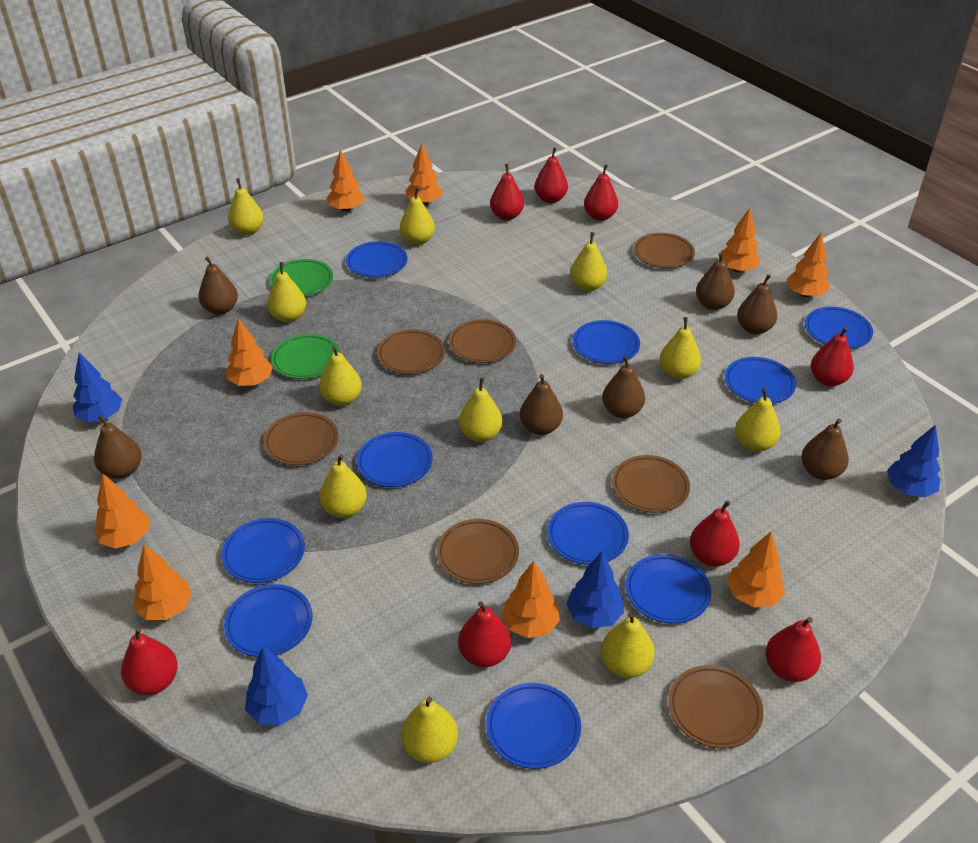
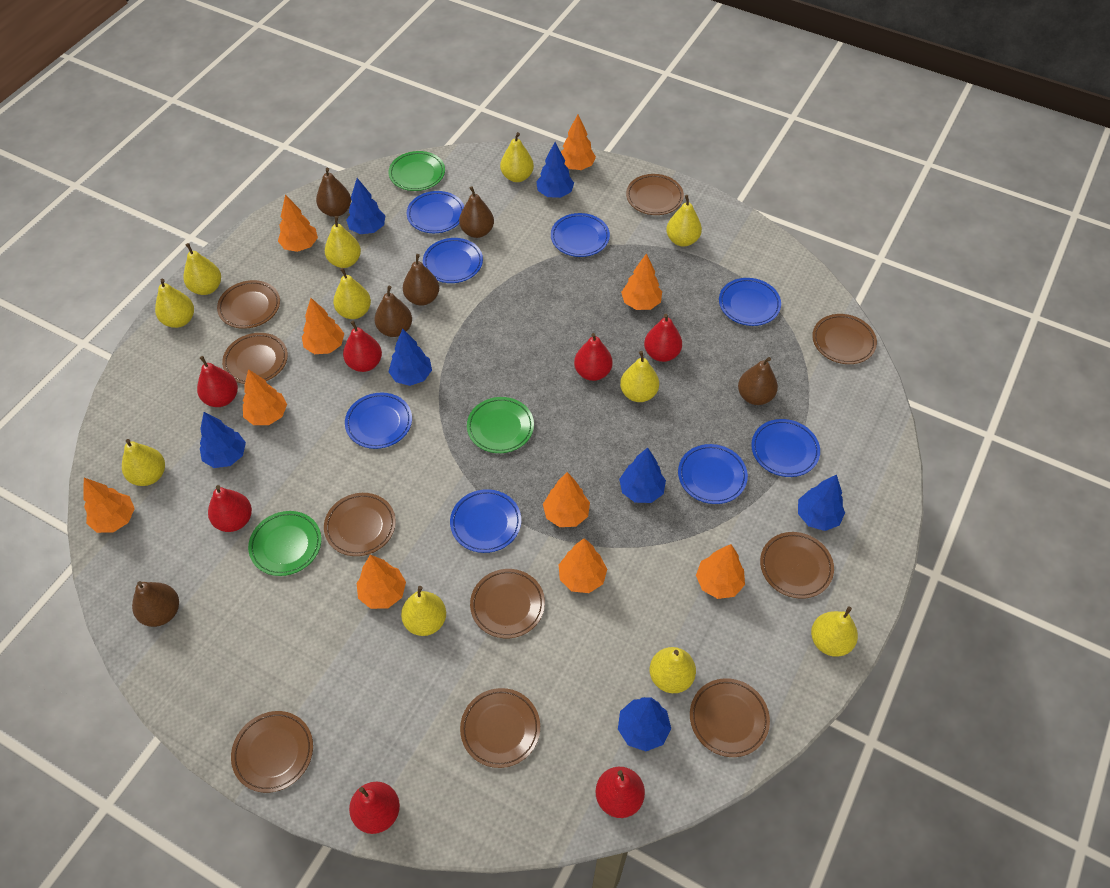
blue plate: [221,518,305,583] [224,584,313,657] [346,241,408,278] [357,432,433,487] [486,683,581,769] [547,502,629,565] [573,320,640,364] [626,554,711,624] [725,357,796,404] [805,307,873,349] = 10 -> [345,393,412,449] [407,191,464,233] [423,238,483,283] [450,489,521,553] [551,213,610,257] [678,444,748,504] [719,278,781,326] [751,419,820,477] = 8
blue tree: [73,353,122,422] [245,647,308,725] [566,551,624,628] [887,425,940,497] = 4 -> [200,412,246,468] [346,178,386,234] [389,329,432,386] [536,142,574,198] [618,697,671,751] [619,447,666,503] [798,475,845,531] = 7
brown pear: [94,415,141,479] [199,257,238,315] [520,374,563,435] [602,356,645,418] [696,252,735,310] [737,274,777,334] [801,418,849,480] = 7 -> [132,581,179,627] [316,168,351,217] [375,286,412,337] [403,254,439,306] [459,186,494,238] [738,357,778,405] = 6
brown plate: [263,412,338,465] [377,330,445,374] [437,519,519,584] [449,319,516,363] [612,455,690,513] [633,233,695,268] [669,665,763,749] = 7 -> [217,280,280,329] [222,333,288,384] [231,711,313,793] [324,493,396,556] [460,688,540,768] [470,569,545,638] [626,174,684,215] [690,678,770,757] [760,532,834,599] [812,314,877,364] = 10
green plate: [270,259,333,296] [271,334,340,379] = 2 -> [248,511,322,576] [388,151,445,191] [467,397,534,453] = 3
orange tree: [94,474,150,549] [134,545,192,620] [226,318,273,386] [327,150,365,212] [405,143,443,205] [502,561,560,638] [719,208,761,272] [727,532,785,607] [786,232,830,297] = 9 -> [83,478,135,533] [243,369,287,425] [278,195,318,252] [302,298,344,354] [357,555,406,609] [543,472,590,527] [559,538,607,593] [561,115,596,170] [621,253,662,310] [696,544,745,599] = 10
red pear: [121,627,178,695] [458,601,511,667] [490,164,524,220] [535,147,568,203] [584,164,618,221] [690,500,740,566] [765,617,821,682] [811,327,854,386] = 8 -> [197,356,238,407] [208,485,252,532] [343,321,382,372] [349,782,400,834] [574,333,613,381] [595,767,645,818] [644,314,682,362] = 7

